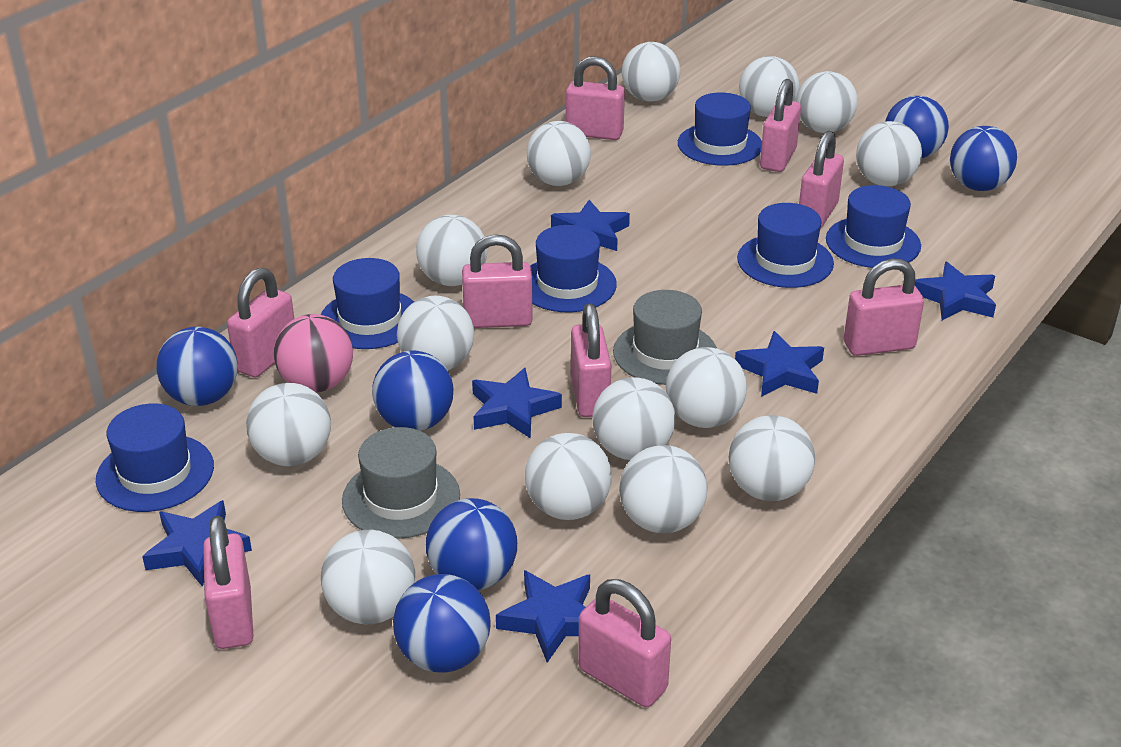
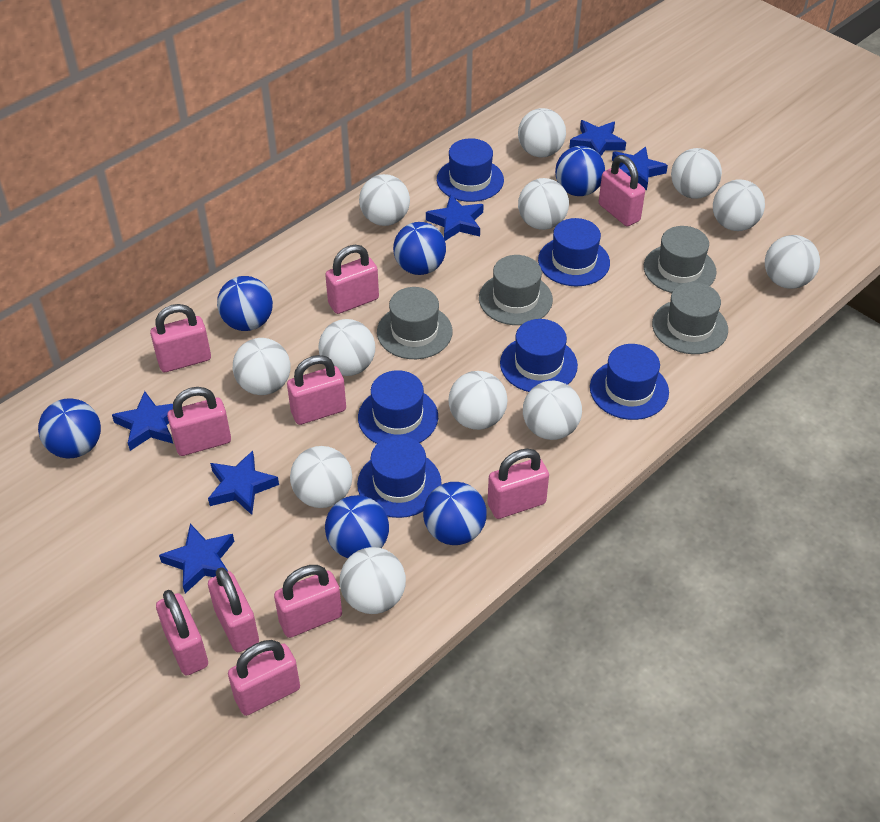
grey hat: [342,427,460,539] [613,290,717,385] = 2 -> [377,287,453,359] [479,255,553,325] [644,226,716,293] [652,282,728,354] = 4
pink ball: [274,314,353,392] = 1 -> none = 0
pink padlock: [203,516,253,649] [227,268,294,377] [462,234,533,328] [566,56,625,140] [571,304,611,417] [578,579,671,707] [760,79,801,172] [799,131,844,227] [844,259,924,356] = 9 -> [150,304,211,372] [156,590,208,676] [167,387,231,456] [208,567,259,652] [228,640,300,716] [274,565,342,638] [287,355,346,425] [325,245,379,314] [487,448,549,519] [599,155,645,226] = 10
white ball: [246,383,331,466] [321,530,415,624] [397,296,474,370] [416,215,487,286] [525,433,612,520] [526,121,591,186] [592,377,675,460] [619,445,708,533] [622,42,680,102] [666,347,747,428] [728,415,815,501] [739,56,799,117] [796,71,858,133] [856,121,922,186] = 14 -> [233,338,291,395] [290,446,352,508] [318,319,375,376] [340,547,406,614] [359,174,410,226] [449,371,508,430] [518,108,566,157] [518,178,569,230] [523,381,582,440] [671,148,722,199] [713,179,765,231] [765,235,820,289] = 12

